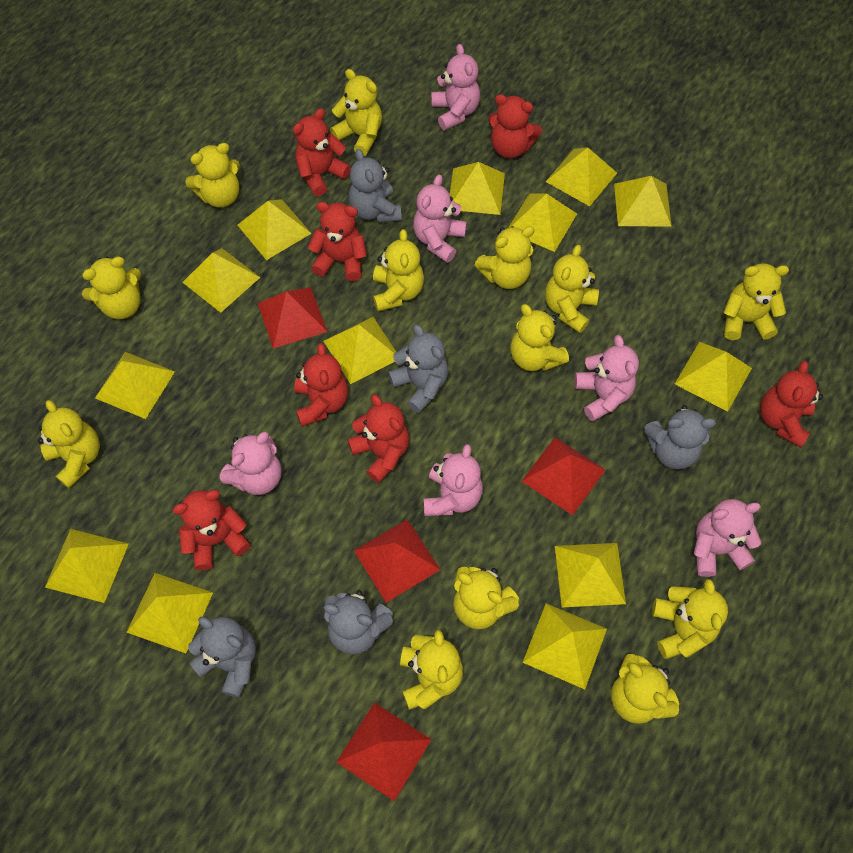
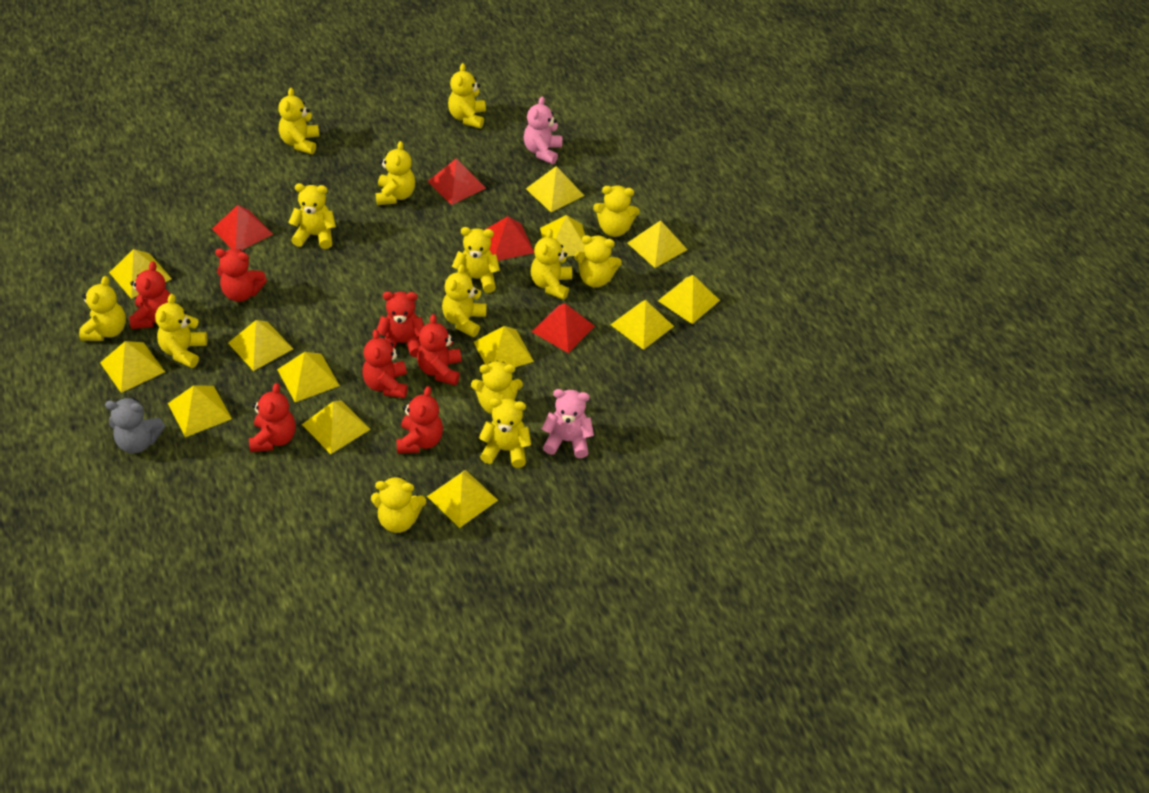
grey teddy bear: [188,617,256,698] [323,590,393,655] [349,149,402,223] [388,325,448,413] [644,405,716,469] = 5 -> [105,397,165,453] = 1
pink teddy bear: [220,432,282,495] [413,175,467,263] [423,444,483,516] [431,44,480,130] [574,335,639,422] [694,499,762,577] = 6 -> [524,96,562,164] [542,389,594,458] = 2
yellow teddy bear: [38,400,100,488] [82,257,141,319] [185,143,240,207] [330,69,382,156] [373,229,424,312] [400,630,463,710] [453,567,519,629] [474,226,534,289] [510,304,569,371] [545,245,599,333] [611,654,679,724] [652,579,728,659] [723,263,789,340] = 13 -> [79,276,126,341] [155,294,207,368] [278,88,319,154] [288,183,336,249] [371,476,426,533] [376,141,415,205] [442,264,487,337] [448,63,486,128] [452,227,500,293] [471,361,523,414] [479,398,531,468] [531,229,572,300] [574,235,622,288] [593,185,640,237] = 14

